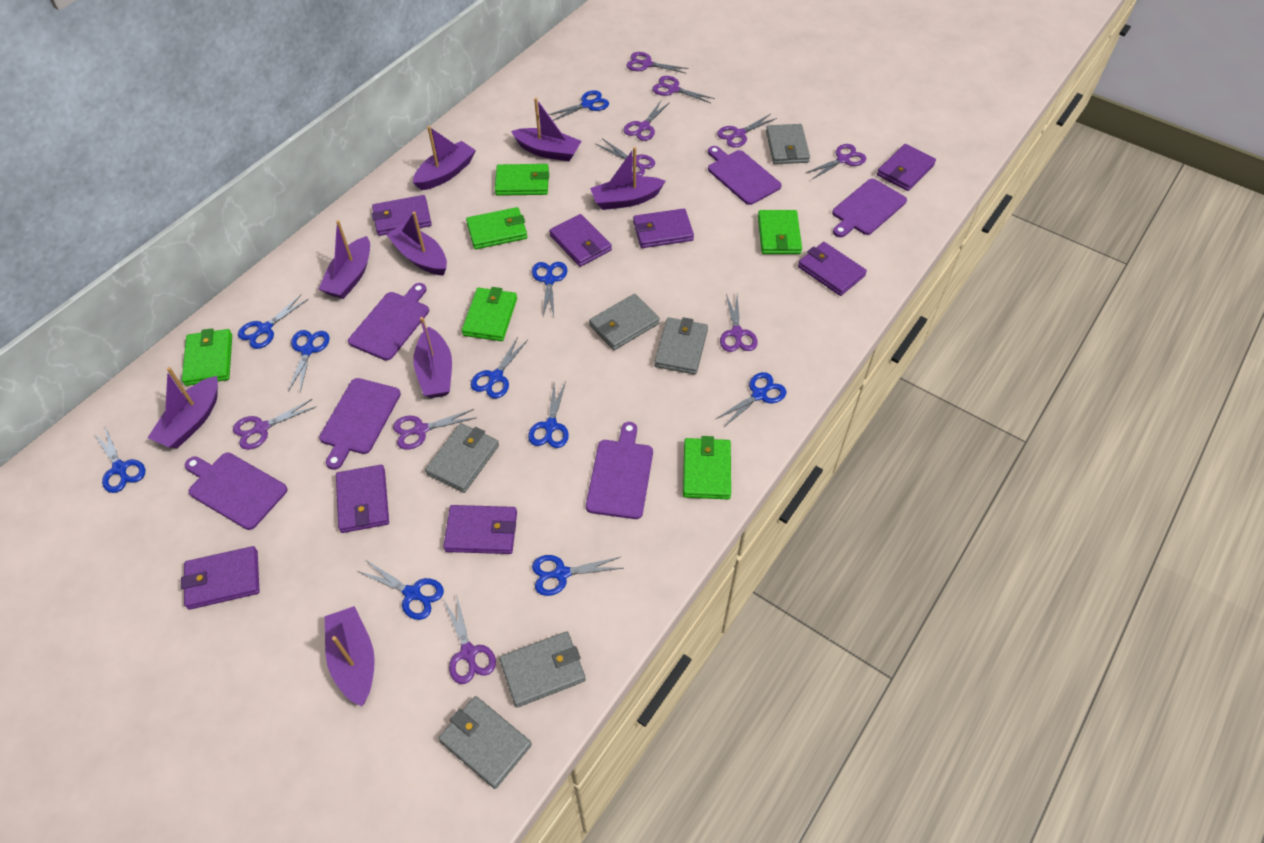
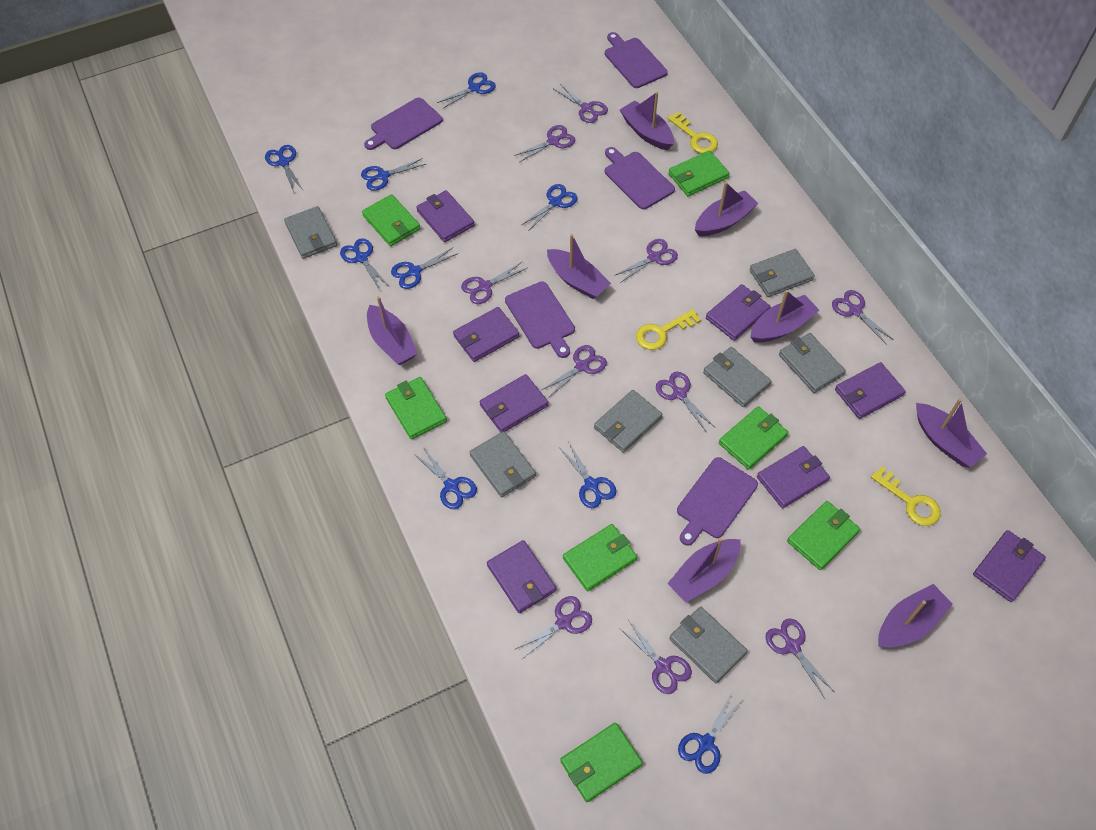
blue scissors: [93,427,145,493] [238,295,308,349] [288,330,330,392] [358,561,444,620] [471,337,528,399] [528,381,569,448] [532,262,567,316] [532,555,623,596] [548,90,609,121] [716,372,786,428] = 10 -> [265,145,303,192] [340,238,389,290] [361,158,426,191] [391,248,458,289] [414,447,477,509] [437,72,496,109] [522,184,578,230] [559,441,616,508] [678,693,742,774] = 9
green wallet: [182,328,232,386] [462,287,517,341] [466,207,527,249] [495,164,549,196] [683,436,731,499] [758,210,802,254] = 6 -> [362,194,420,246] [385,377,447,439] [560,723,643,802] [563,524,637,592] [669,150,730,196] [719,406,788,470] [787,501,860,570] = 7
grey wallet: [425,423,499,493] [438,696,532,789] [499,631,586,708] [589,294,660,350] [654,317,708,375] [766,124,810,164] = 6 -> [284,206,337,259] [470,431,536,497] [594,390,662,453] [669,607,748,683] [703,347,772,407] [749,249,815,297] [779,333,846,393] = 7
purple cutting board: [185,453,287,530] [319,378,401,470] [348,283,429,361] [586,422,653,519] [708,146,782,205] [832,179,907,237] = 6 -> [364,98,443,150] [505,281,575,358] [605,32,668,88] [605,147,675,210] [677,457,758,546] = 5
yellow key: none = 0 -> [636,309,701,350] [668,112,718,154] [871,467,941,526] = 3

